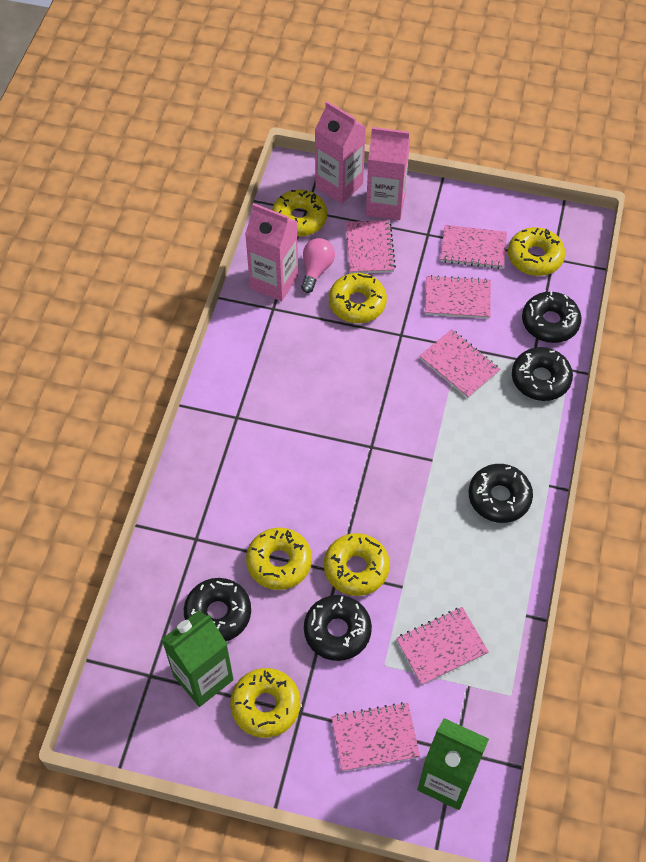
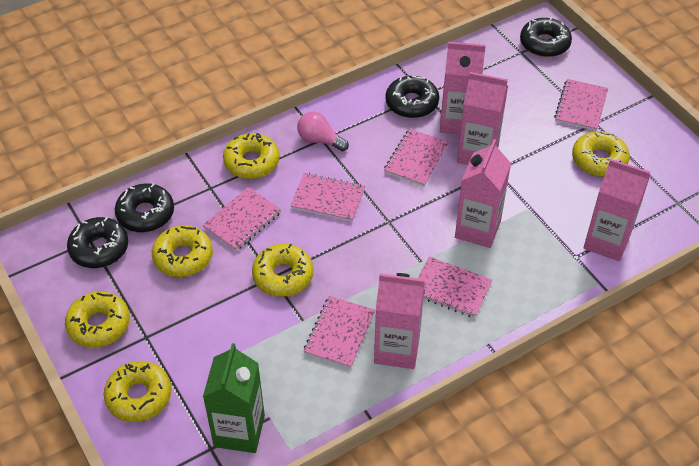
black donut: [184,578,251,641] [304,595,372,661] [469,464,533,523] [512,347,573,401] [522,291,582,343] = 5 -> [67,217,128,268] [115,183,174,232] [385,75,439,118] [520,17,572,57] = 4
green carton: [161,611,234,707] [418,718,489,810] = 2 -> [203,343,265,453] = 1
pink carton: [245,203,298,301] [315,101,366,204] [366,127,410,220] = 3 -> [374,273,425,369] [440,42,486,135] [455,139,511,248] [457,72,508,165] [584,159,650,261] = 5

